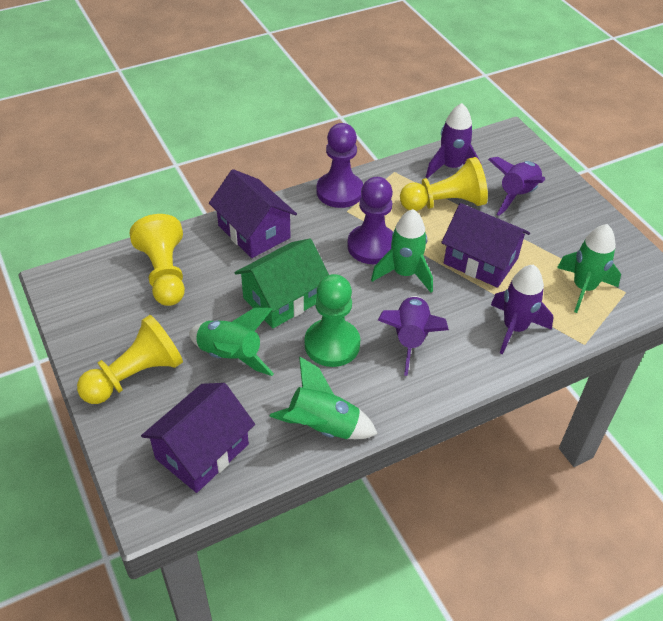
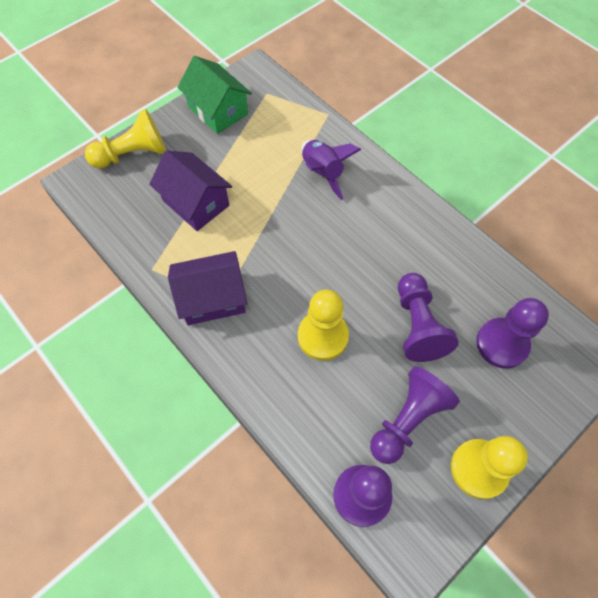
green pawn: [304,274,360,367] = 1 -> none = 0
green rocket: [189,308,274,376] [269,357,378,439] [371,209,433,293] [557,224,621,313] = 4 -> none = 0
purple house: [141,383,255,493] [209,169,297,258] [441,203,530,288] = 3 -> [149,150,232,231] [168,251,247,325] = 2
purple pawn: [317,123,363,208] [347,177,393,264] = 2 -> [333,465,392,527] [370,366,460,464] [398,273,458,362] [476,298,549,369] = 4
purple rocket: [378,296,449,376] [426,103,481,178] [488,157,545,216] [491,265,553,354] = 4 -> [301,140,361,200] = 1

